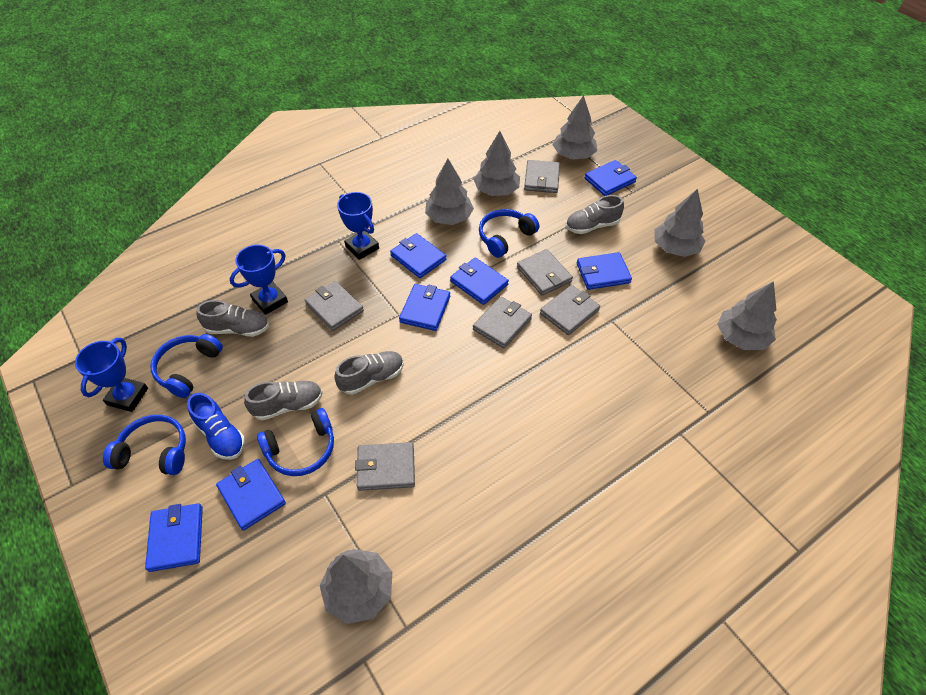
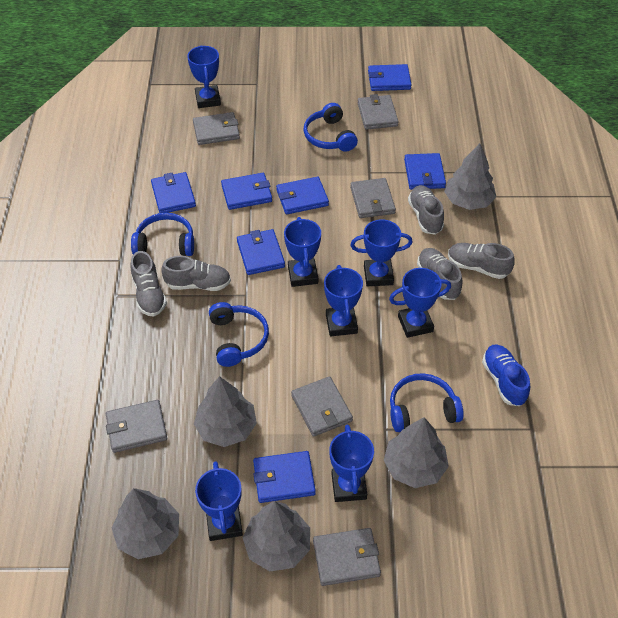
blue trophy: [75,338,148,412] [230,245,288,315] [337,192,379,260] = 3 -> [187,45,221,108] [195,461,243,541] [284,217,321,287] [324,265,363,336] [329,425,374,502] [350,219,413,286] [389,268,451,338] = 7
grey shoe: [197,300,269,337] [244,381,323,421] [334,351,404,395] [566,195,624,234] = 4 -> [130,251,167,316] [161,256,231,291] [408,185,444,235] [417,248,462,300] [448,243,515,279] = 5
grey tree: [320,549,392,624] [425,159,474,225] [474,131,520,196] [552,95,597,160] [655,189,706,257] [717,281,777,350] = 6 -> [112,488,179,559] [194,376,257,447] [243,501,310,571] [384,417,449,488] [444,143,496,210] = 5

